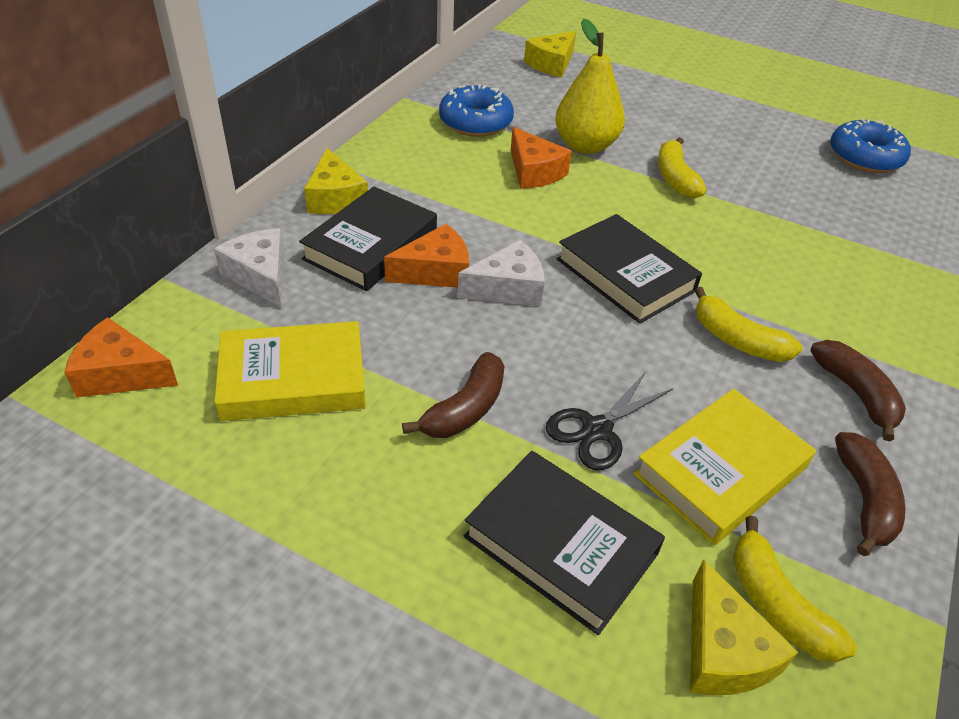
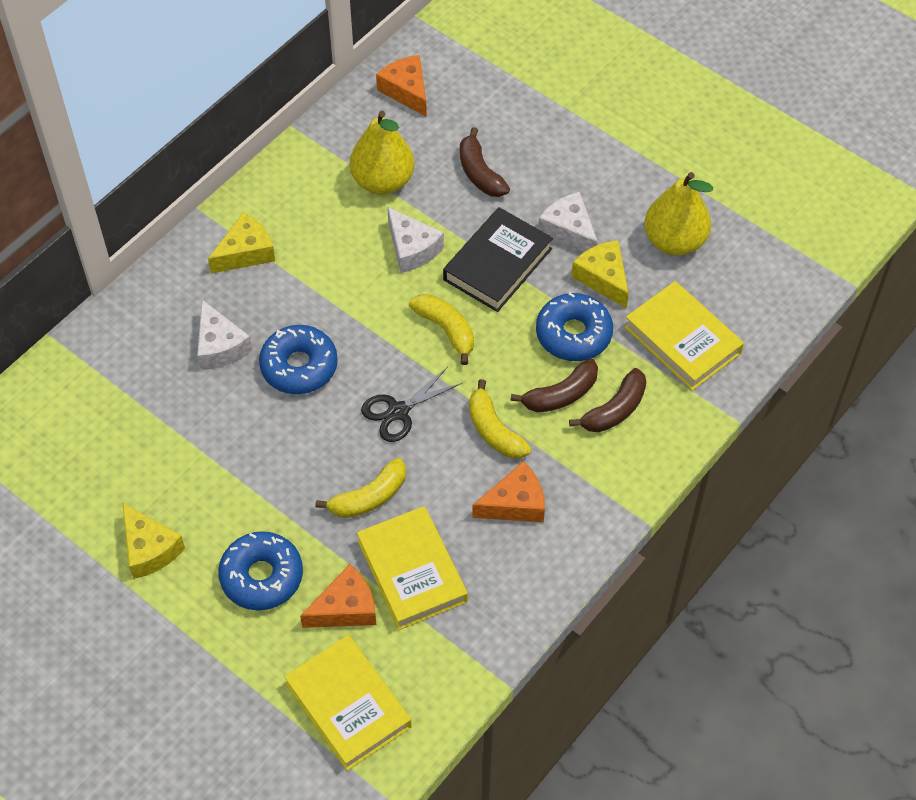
black book: [299,187,437,291] [464,451,665,635] [557,214,702,324] = 3 -> [443,207,553,312] = 1
blue donut: [439,84,514,137] [830,119,911,173] = 2 -> [218,531,303,610] [259,325,338,394] [536,292,613,361] = 3
white cheese: [214,229,284,307] [458,240,545,306] = 2 -> [197,300,252,370] [387,207,444,273] [538,192,598,252] = 3
yellow book: [215,321,366,421] [634,389,816,545] = 2 -> [284,635,412,771] [357,506,468,630] [624,281,744,391] = 3
yellow pear: [555,19,625,154] = 1 -> [350,111,415,194] [644,172,713,256] = 2

